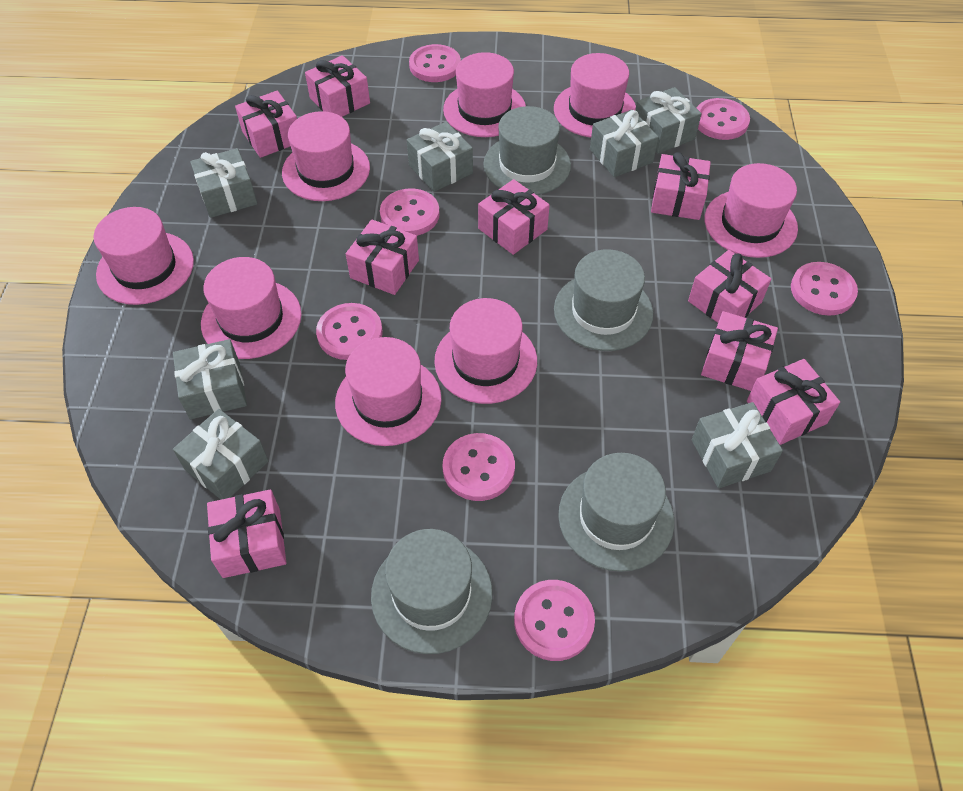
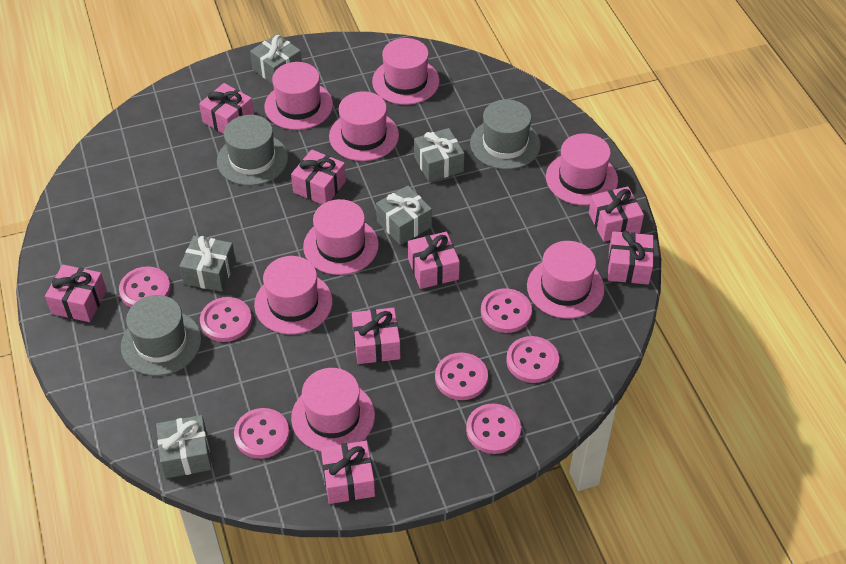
grey gift: [173,339,247,419] [173,409,268,500] [190,148,257,218] [407,122,473,192] [590,109,659,177] [635,87,702,154] [692,402,783,488] = 7 -> [156,415,212,478] [179,236,236,292] [250,34,302,84] [376,185,432,245] [414,128,464,182] = 5
grey hat: [371,529,493,654] [483,106,571,195] [554,249,653,351] [558,453,674,572] = 4 -> [121,295,202,376] [217,115,288,186] [470,99,541,170] = 3
pink gift: [207,490,286,578] [235,91,297,158] [305,55,370,117] [346,219,419,295] [478,179,550,255] [651,152,711,220] [688,250,771,323] [701,311,778,391] [747,359,840,445] = 9 -> [45,265,107,322] [199,83,254,134] [291,149,346,204] [321,441,375,504] [352,308,401,364] [408,232,460,289] [589,186,644,242] [608,231,654,284] = 8

